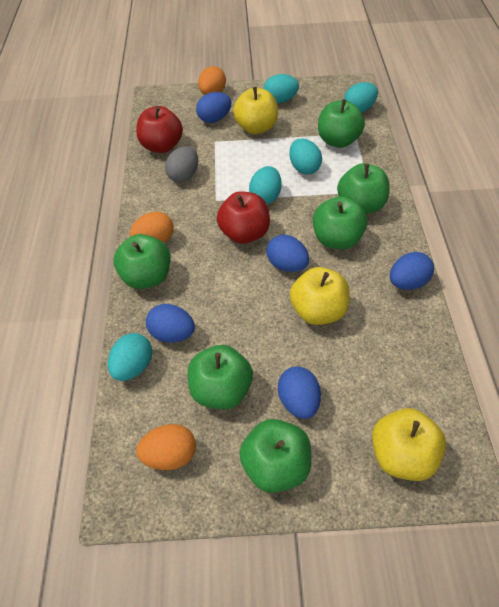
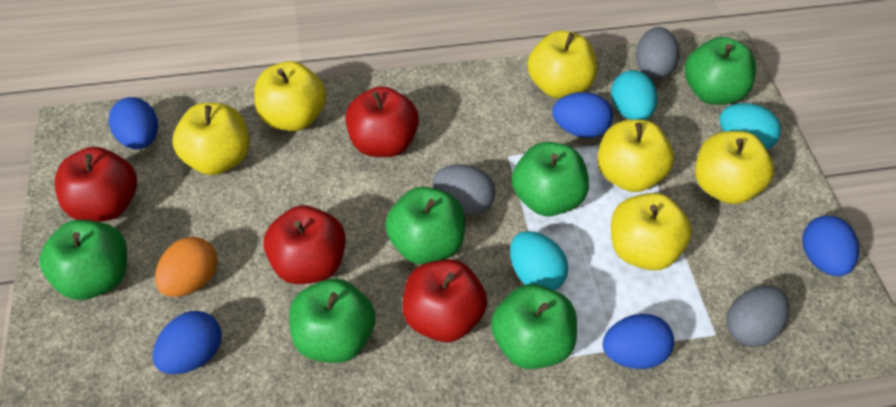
grey egg: [165,146,198,182] = 1 -> [432,164,495,215] [636,27,680,79] [727,286,790,347] = 3
orange egg: [130,211,174,243] [136,424,196,470] [198,66,226,95] = 3 -> [155,237,217,297] = 1
red apple: [136,106,183,153] [217,191,270,244] = 2 -> [55,147,137,222] [263,206,346,284] [345,86,419,157] [402,259,487,342] = 4
turquoise egg: [108,333,152,381] [249,166,282,204] [263,74,299,103] [289,138,322,175] [344,82,378,113] = 5 -> [510,231,568,290] [611,70,658,120] [720,103,781,150] = 3
yellow apple: [233,87,278,134] [290,267,350,325] [372,408,446,481] = 3 -> [173,103,250,175] [254,61,326,131] [527,31,597,99] [597,120,674,192] [611,193,692,270] [695,131,774,204] = 6

